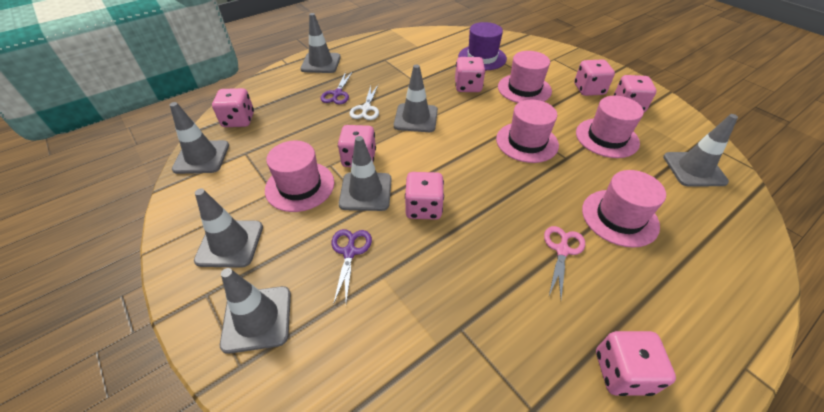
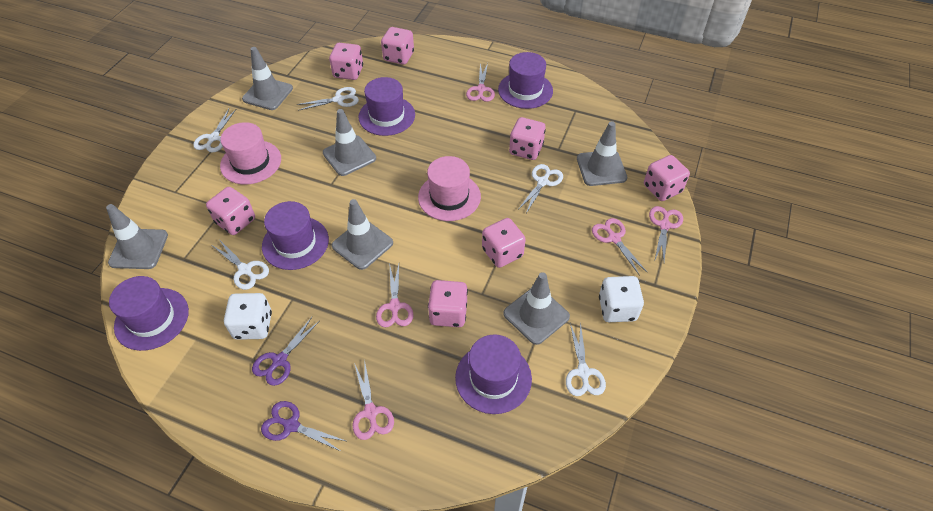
grey traffic cone: [170,102,229,174] [194,189,263,268] [220,268,291,354] [300,13,341,73] [339,136,392,211] [394,64,438,132] [663,114,738,187] = 7 -> [106,204,168,269] [242,47,293,110] [323,109,376,176] [332,199,393,270] [503,272,570,345] [577,121,627,186] = 6
pink hat: [265,141,334,212] [496,100,559,163] [498,51,552,103] [576,96,644,158] [582,170,666,248] = 5 -> [220,122,281,185] [418,156,481,221] = 2
pink scissors: [544,226,585,298] = 1 -> [353,359,394,440] [376,264,414,327] [466,63,495,102] [592,218,648,276] [649,206,683,262] = 5
purple hat: [458,22,507,70] = 1 -> [109,276,189,351] [262,201,329,270] [358,77,415,136] [455,334,532,414] [498,52,553,109] = 5
white dice: none = 0 -> [224,293,272,340] [599,276,644,322] = 2
white scissors: [349,85,379,120] = 1 -> [193,109,236,152] [211,239,269,290] [297,87,359,111] [518,164,563,213] [566,322,606,396] = 5

